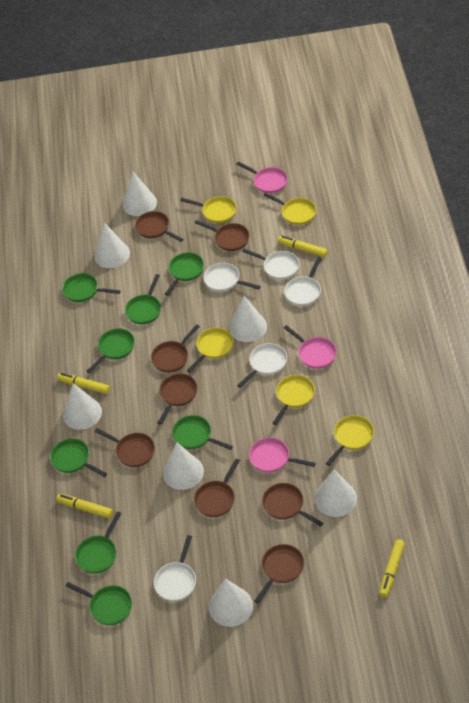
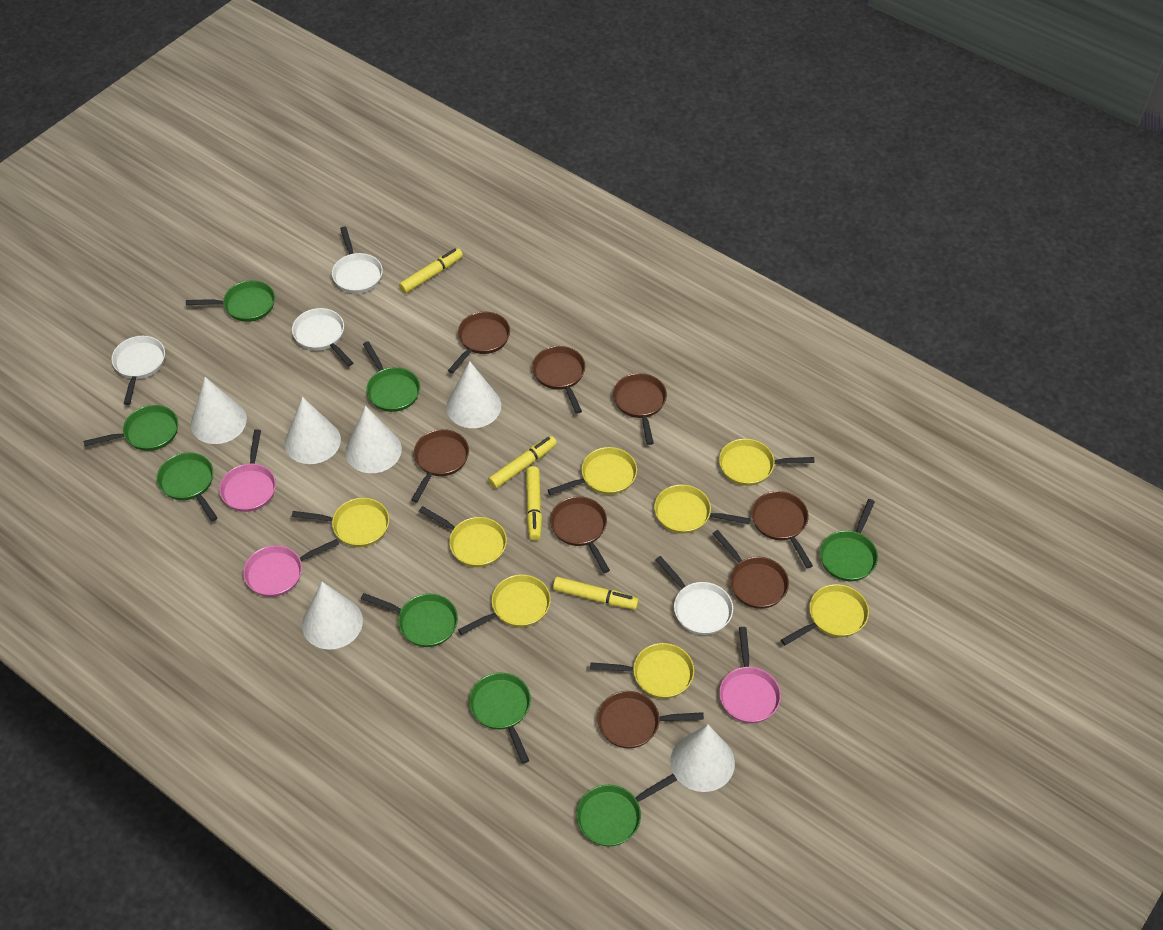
white cone: [63,383,102,430] [94,223,130,268] [123,172,157,216] [163,443,204,490] [209,579,253,627] [229,296,267,342] [315,469,357,517] = 7 -> [191,377,247,444] [285,397,341,464] [302,582,363,650] [345,406,402,473] [446,361,501,428] [670,724,735,792] = 6
white pan: [154,535,196,601] [203,263,261,292] [237,343,287,388] [242,249,300,280] [284,257,322,306] = 5 -> [112,336,165,405] [292,308,353,366] [332,226,383,293] [655,556,733,635] = 4
yellow pan: [180,196,237,223] [187,328,234,373] [263,192,316,225] [273,375,315,425] [326,415,374,466] = 5 -> [292,498,389,547] [419,506,507,567] [458,574,551,635] [548,447,637,495] [590,643,694,699] [654,485,751,534] [719,438,814,486] [781,584,869,645] = 8

